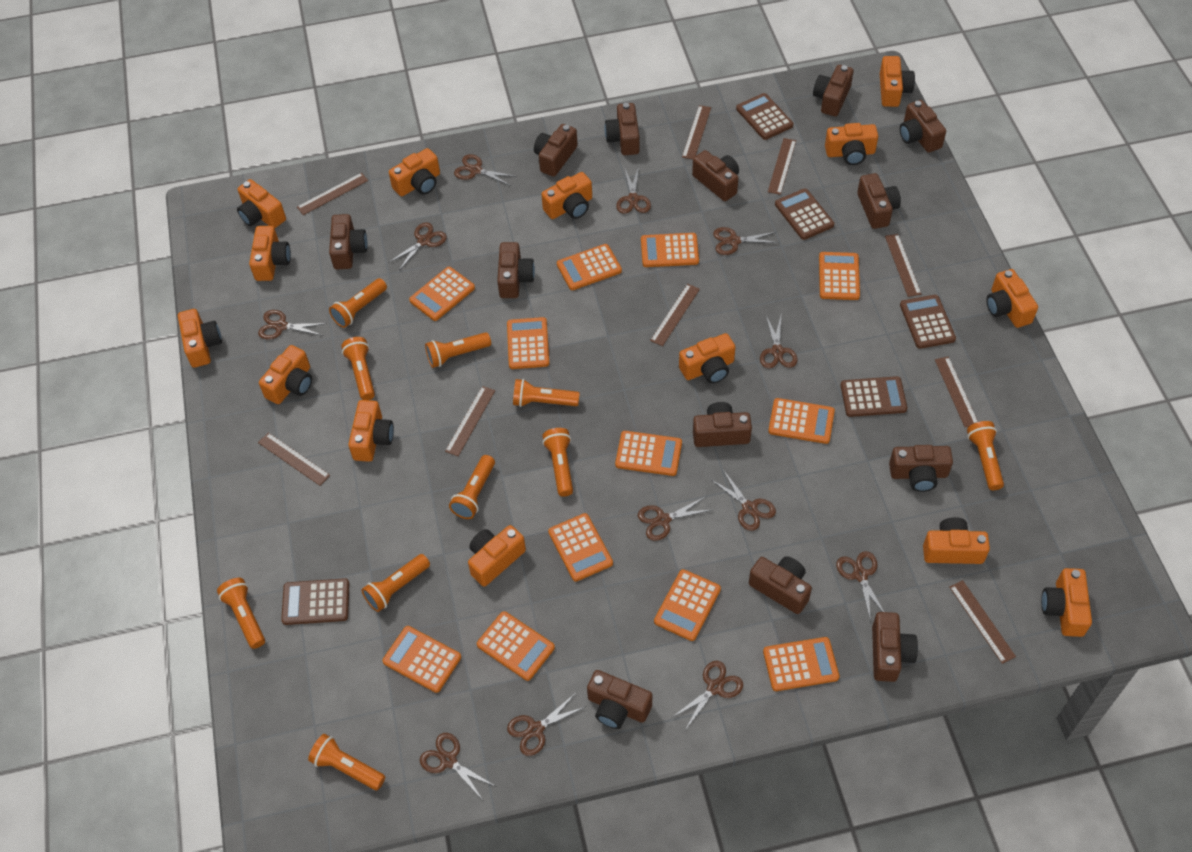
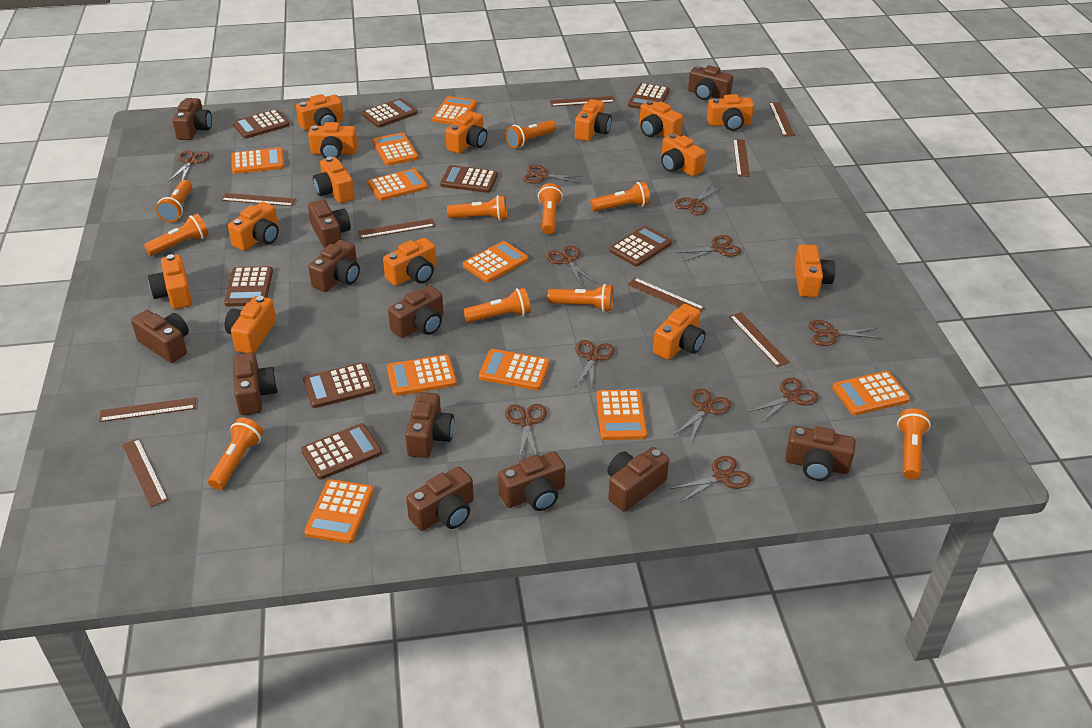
brown calculator: [281,578,349,625] [736,93,793,140] [775,188,834,240] [841,376,907,417] [900,295,956,349] = 5 -> [224,266,273,307] [233,109,289,139] [301,423,382,480] [303,362,376,408] [362,98,418,128] [440,165,498,193] [609,226,672,266] [628,83,670,109] = 8
brown camera: [329,214,368,269] [497,242,535,298] [534,124,578,177] [587,670,652,729] [604,103,640,155] [692,150,739,201] [693,402,752,447] [749,556,812,614] [813,65,853,116] [857,173,901,229] [872,612,918,682] [889,445,953,492] [900,100,946,153] = 13 -> [131,310,189,363] [172,98,212,140] [233,352,278,415] [308,200,351,248] [308,240,360,292] [388,286,444,338] [405,392,454,458] [406,466,474,531] [498,451,566,511] [607,447,669,511] [688,65,733,100] [785,426,856,481] = 12
brown scissors: [258,310,327,340] [388,222,447,270] [420,733,495,800] [454,154,517,186] [507,693,585,756] [616,167,651,214] [638,497,711,541] [671,661,743,729] [710,471,776,531] [713,227,779,255] [760,316,798,368] [836,551,884,622] = 12 -> [168,150,210,182] [505,404,547,459] [523,165,584,184] [546,246,595,285] [575,340,615,389] [670,456,751,503] [674,389,731,443] [675,183,723,215] [676,235,741,262] [749,378,818,423] [808,320,882,346] = 11
orange calculator: [382,626,461,693] [409,267,475,321] [477,611,555,681] [507,317,549,369] [548,513,613,582] [557,244,622,290] [615,431,682,476] [641,233,699,267] [654,569,721,641] [763,637,839,691] [768,398,835,444] [819,252,860,300] = 12 -> [231,148,284,174] [304,479,374,544] [368,169,428,201] [373,133,418,166] [387,354,457,396] [432,96,477,125] [463,241,528,283] [479,349,550,390] [596,389,647,440] [832,371,910,415] = 10

